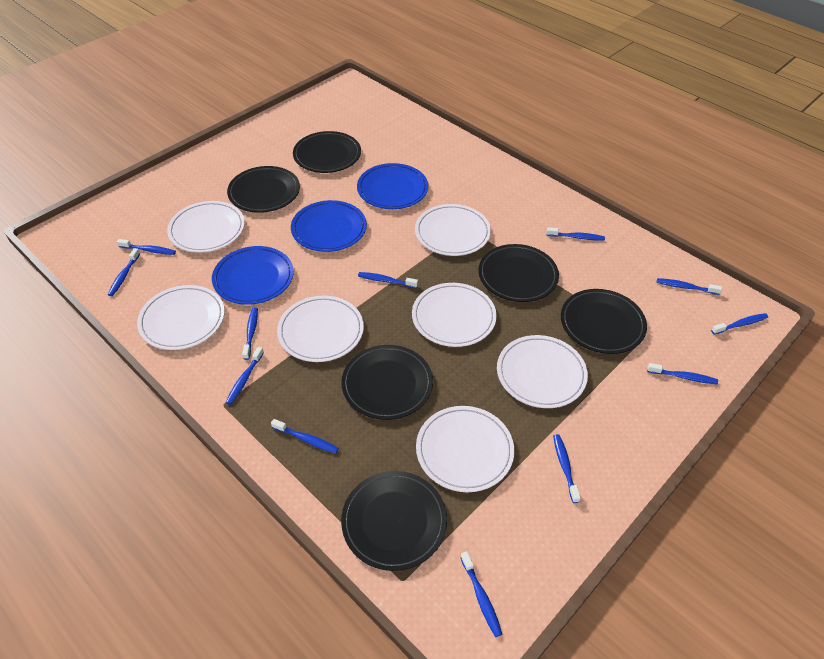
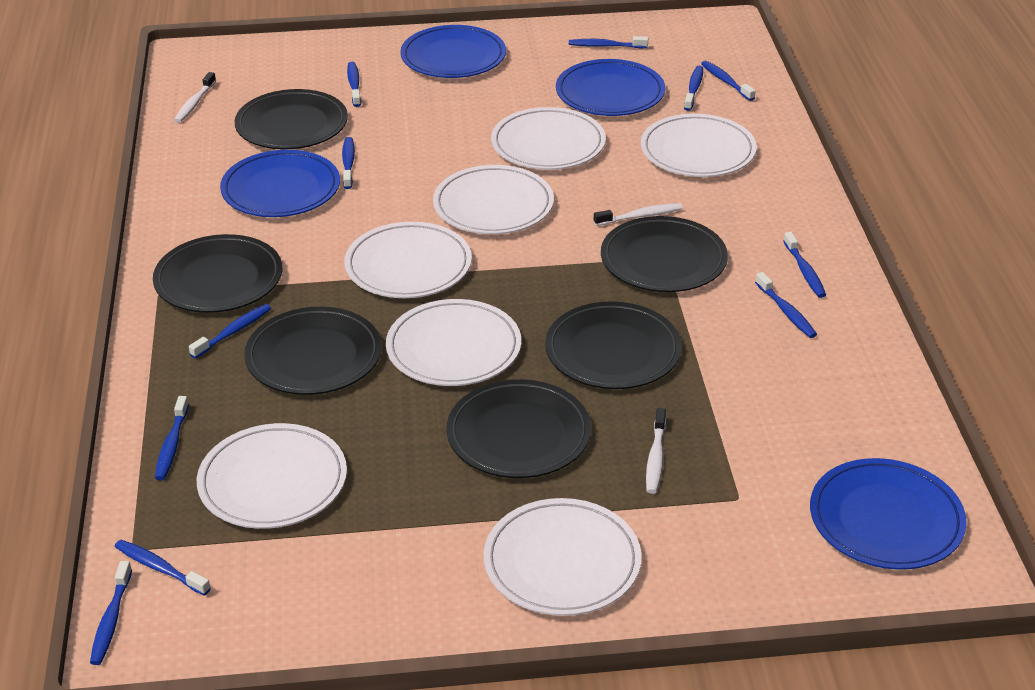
blue plate: [212,246,294,305] [291,200,367,252] [357,163,428,209] = 3 -> [220,150,340,217] [400,25,506,78] [556,59,665,116] [810,458,967,570] = 4
blue toothbrush: [108,248,140,296] [117,239,176,255] [225,347,264,405] [242,307,258,360] [271,419,339,454] [358,272,418,288] [460,551,502,637] [547,227,605,241] [553,434,581,503] [647,363,718,384] [657,278,722,295] [711,313,768,334] = 12 -> [90,561,132,665] [115,540,211,596] [155,396,189,480] [189,304,271,359] [342,137,355,189] [347,62,361,107] [569,36,648,48] [684,66,703,111] [701,61,756,101] [755,272,817,338] [784,232,826,298] = 11
white toothbrush: none = 0 -> [174,72,216,123] [594,203,683,226] [646,408,666,494] = 3

